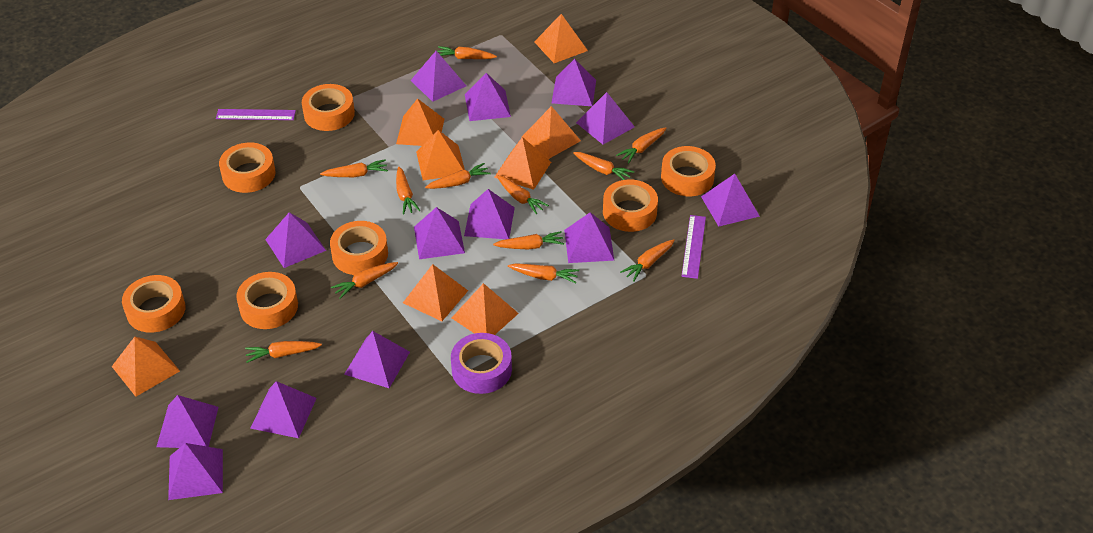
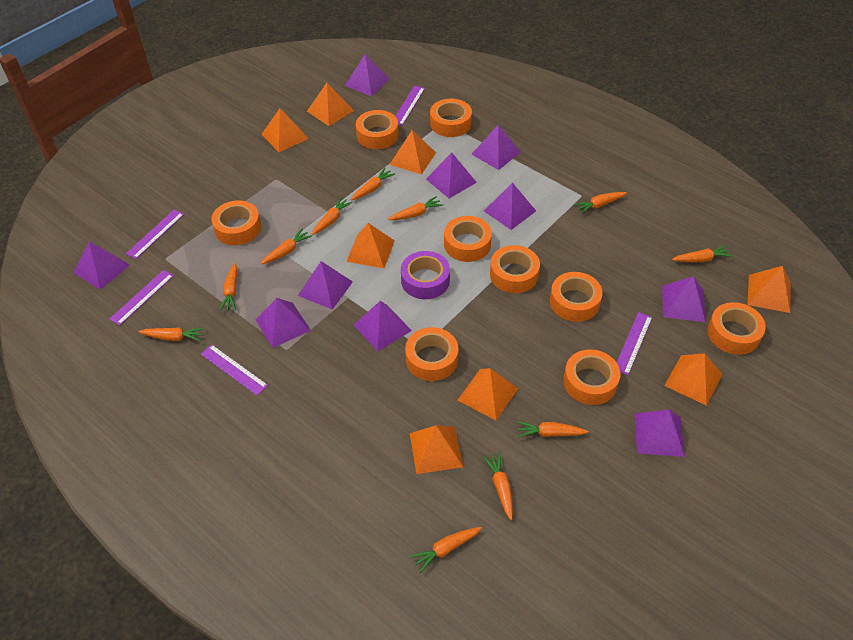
orange carrot: [245,341,322,363] [320,159,388,177] [331,262,398,299] [396,167,420,215] [425,163,491,189] [437,46,497,59] [493,231,564,249] [497,175,549,214] [508,263,579,283] [573,152,634,180] [616,127,666,164] [620,239,675,282] = 12 -> [139,327,204,341] [219,263,237,311] [261,228,312,264] [312,197,353,235] [351,168,395,200] [388,196,443,220] [410,527,482,573] [482,452,513,520] [517,421,589,437] [573,192,627,214] [672,245,733,262] = 11
orange tape: [122,275,185,333] [219,143,275,193] [236,272,298,329] [302,84,355,131] [330,221,388,275] [603,179,658,232] [661,146,716,196] = 7 -> [211,200,261,245] [356,110,399,149] [405,327,458,381] [430,98,472,137] [444,216,492,262] [490,245,540,293] [550,272,602,322] [563,349,620,405] [707,302,766,355] = 9
purple pyramid: [157,395,219,448] [168,443,223,500] [250,381,317,438] [265,212,326,268] [344,331,410,388] [410,51,466,102] [414,207,465,259] [464,189,515,239] [465,73,511,121] [552,59,596,106] [564,212,614,263] [576,92,635,144] [701,174,760,226] = 13 -> [73,241,130,290] [255,298,311,348] [298,261,353,310] [345,54,389,96] [354,301,412,352] [426,153,477,198] [471,125,521,170] [484,183,536,230] [634,410,685,457] [662,276,705,322] = 10
purple ruler: [216,109,296,120] [681,215,706,279] = 2 -> [109,270,174,325] [126,209,184,259] [201,344,268,396] [395,86,425,126] [617,312,652,375] = 5

